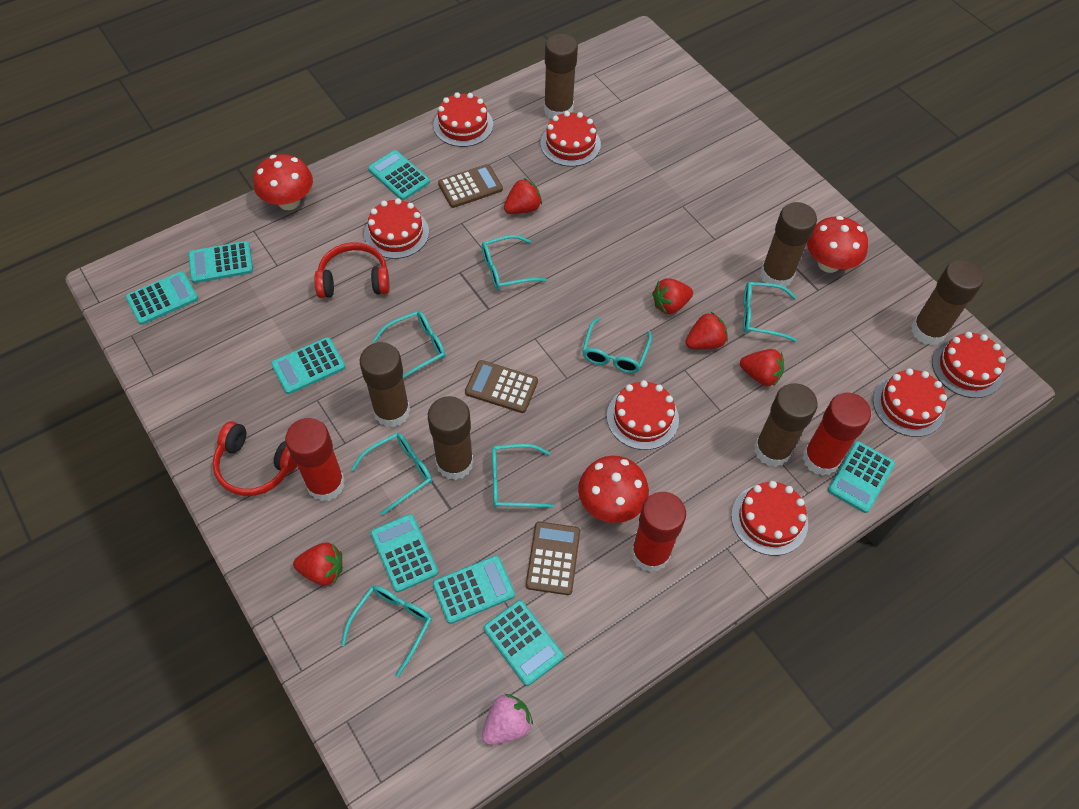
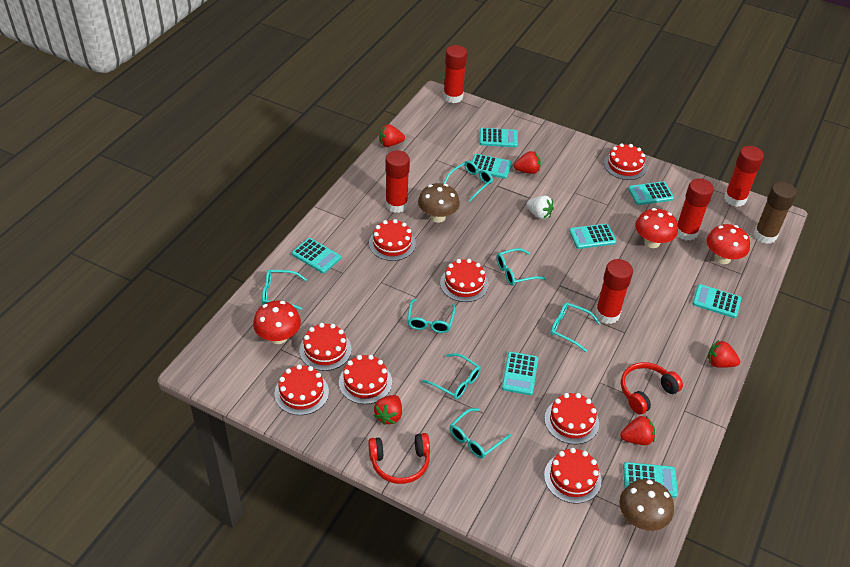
brown calculator: [438,164,503,208] [465,360,538,413] [526,522,580,595] = 3 -> none = 0
brown glue stick: [360,342,410,427] [428,396,474,480] [544,34,578,119] [754,383,818,467] [760,202,817,289] [911,260,984,346] = 6 -> [754,182,797,244] = 1
brown mushroom: none = 0 -> [418,183,460,223] [619,479,674,531] = 2
pink strawberry: [482,694,533,745] = 1 -> none = 0
red cake: [364,198,429,259] [433,92,493,147] [541,111,601,167] [607,380,679,450] [731,481,808,556] [873,368,947,437] [932,332,1006,398] = 7 -> [275,364,329,415] [299,323,352,371] [339,355,392,404] [369,219,416,261] [440,259,489,302] [544,393,599,444] [544,448,602,504] [604,143,647,180] = 8
red glue stick: [285,418,345,501] [631,492,686,572] [802,392,871,476] = 3 -> [385,151,410,213] [443,45,467,103] [595,259,633,324] [677,179,714,241] [724,146,764,207] = 5
white strawberry: none = 0 -> [526,196,554,219] = 1

